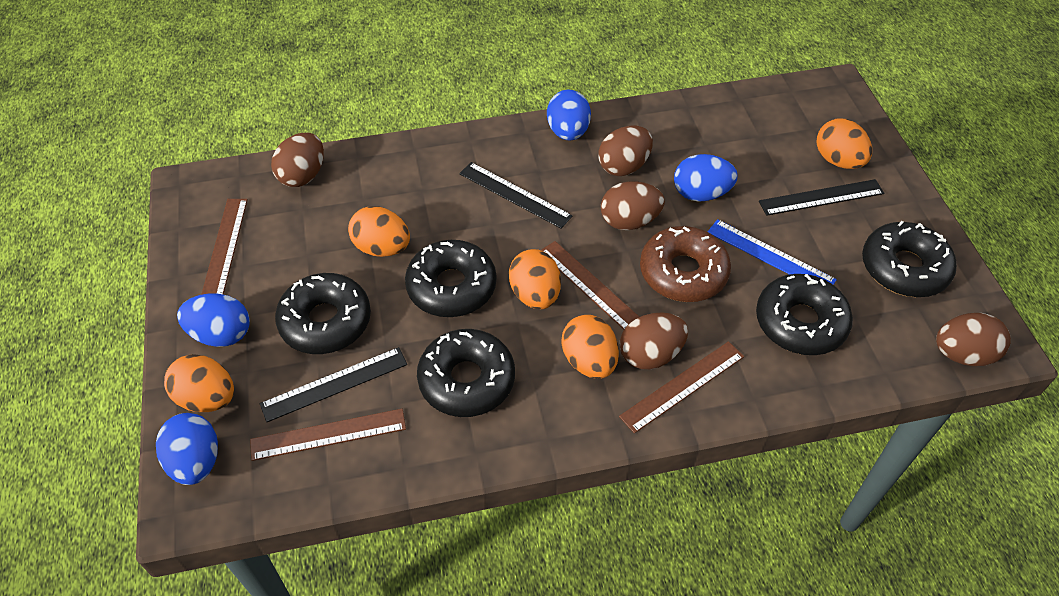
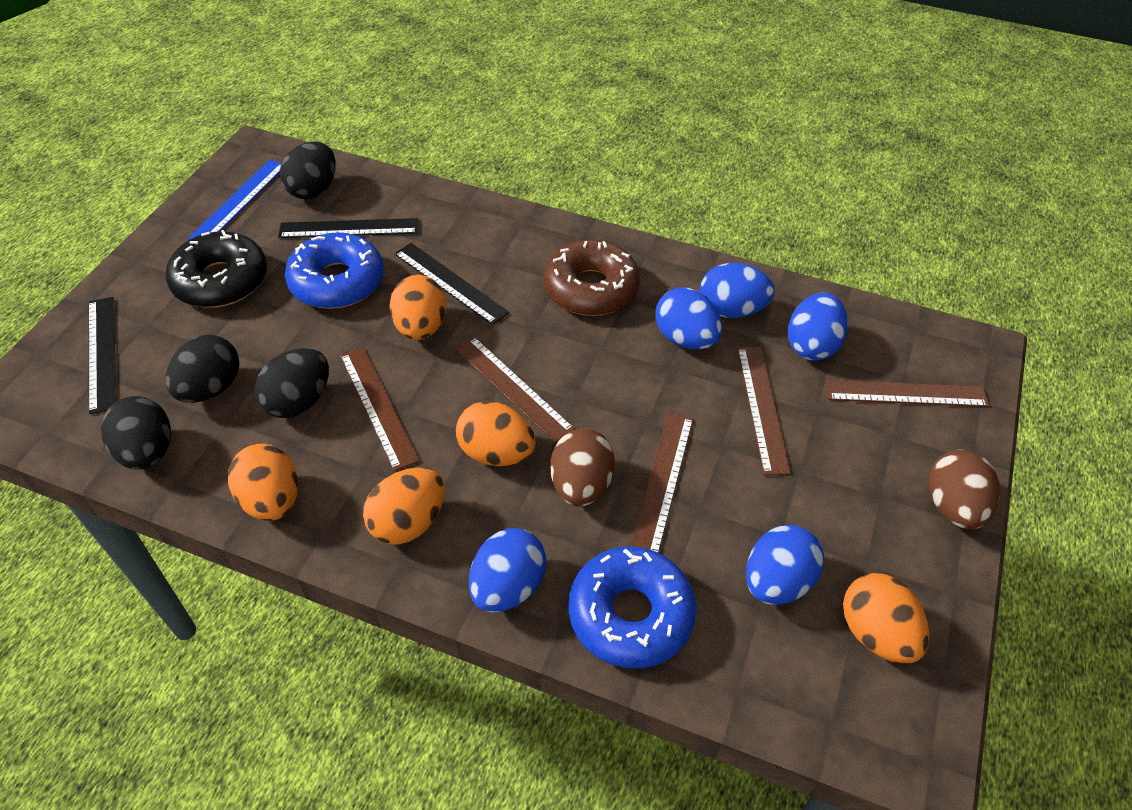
black donut: [275,273,371,354] [405,240,496,317] [417,329,515,417] [756,274,853,355] [862,221,957,297] = 5 -> [166,230,267,308] = 1
black egg: none = 0 -> [101,396,171,470] [166,335,239,403] [255,348,329,418] [280,141,335,200] = 4
blue donut: none = 0 -> [285,232,384,309] [569,546,697,669] = 2
blue egg: [156,413,218,485] [177,293,250,347] [547,90,591,141] [674,154,738,202] = 4 -> [469,528,546,612] [655,288,722,349] [700,263,775,318] [746,525,824,605] [788,292,848,361] = 5
brown egg: [271,133,324,187] [598,126,653,176] [601,181,665,230] [620,312,688,369] [936,313,1011,366] = 5 -> [550,428,615,507] [928,450,1000,529] = 2
brown ruler: [201,199,248,295] [250,409,406,461] [541,241,639,329] [619,341,744,434] = 4 -> [340,347,419,471] [455,336,575,443] [630,412,693,553] [737,347,791,475] [825,380,989,407] = 5

